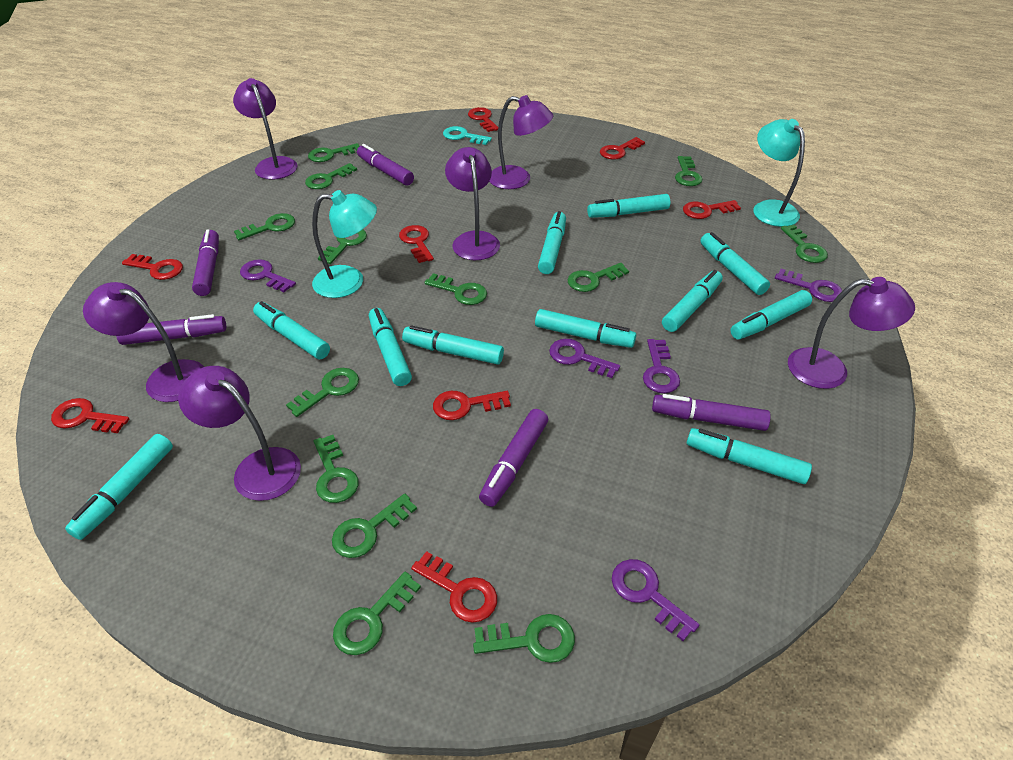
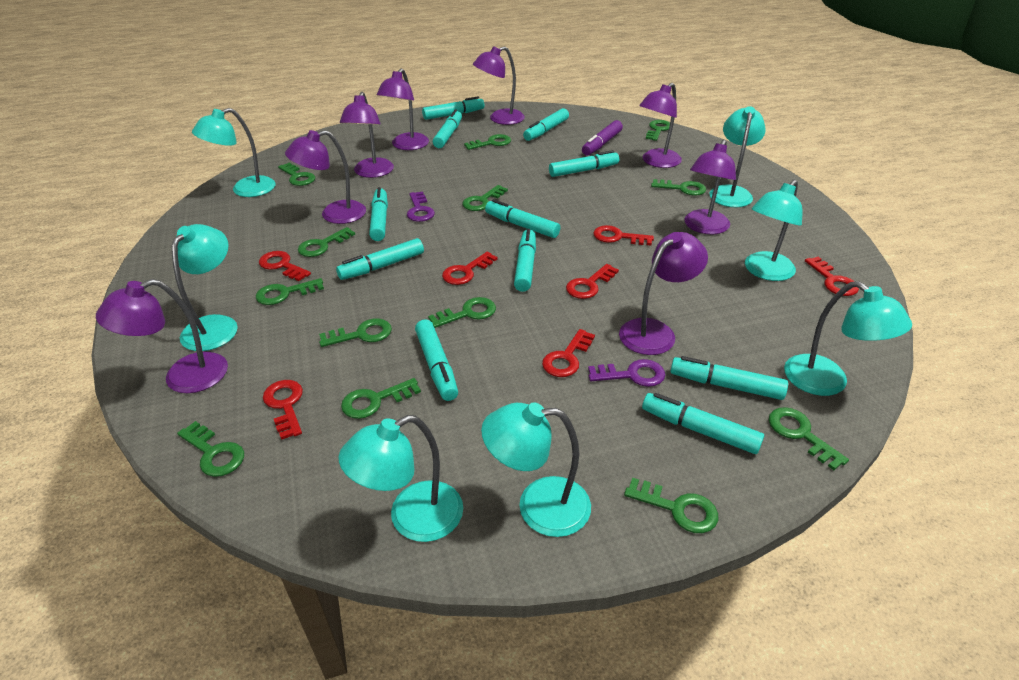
purple key: [240,259,296,292] [549,339,620,378] [612,559,699,641] [643,339,680,393] [775,269,842,302] = 5 -> [407,191,435,222] [588,359,665,387] = 2
purple lamp: [83,282,204,402] [178,366,301,501] [233,78,298,180] [445,147,500,260] [489,95,553,189] [788,277,915,389] = 6 -> [96,279,228,393] [285,130,366,224] [340,92,394,178] [377,68,429,150] [473,46,525,125] [619,232,708,355] [639,83,682,168] [684,139,736,234] = 8
purple marker: [116,314,226,345] [192,229,219,296] [357,144,414,186] [479,409,548,507] [652,394,771,431] = 5 -> [582,120,623,156] = 1
red key: [51,398,129,433] [122,254,183,280] [399,225,434,263] [411,551,497,623] [433,391,511,420] [468,107,498,132] [600,137,645,159] [683,200,741,219] = 8 -> [259,251,311,281] [263,380,303,440] [442,252,498,285] [542,329,595,377] [566,264,619,299] [593,225,654,245] [805,257,859,296] = 7
turquoise key: [443,126,492,145] = 1 -> none = 0
turquoise lamp: [312,190,377,298] [753,119,805,227] = 2 -> [172,224,238,351] [192,108,275,197] [338,415,463,542] [481,402,591,537] [709,106,766,207] [745,180,802,281] [784,281,912,396] = 7

